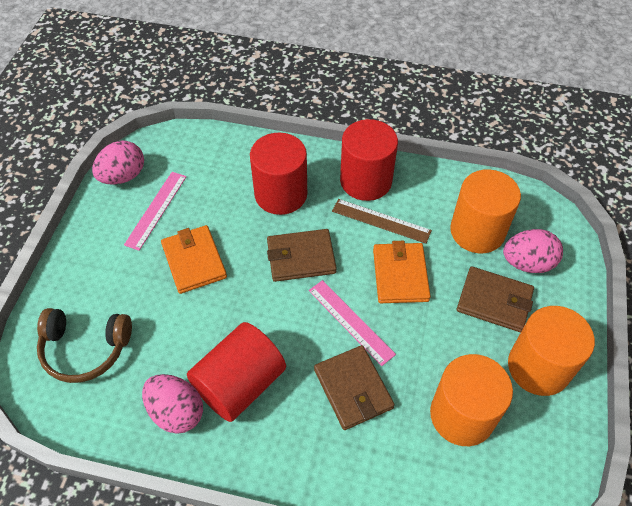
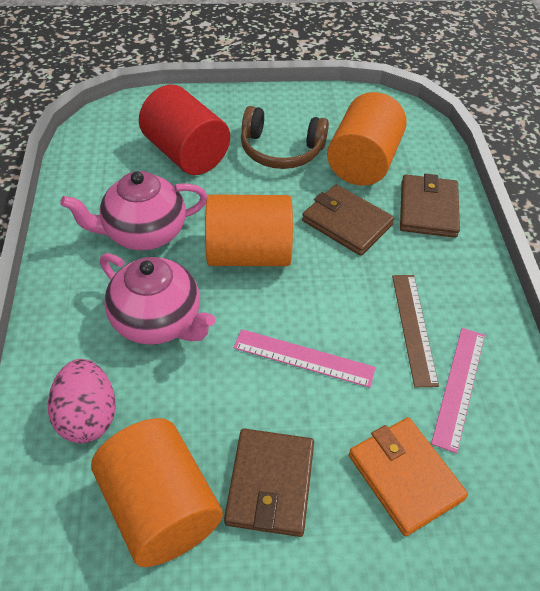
orange wallet: [161,225,227,294] [373,241,431,303] = 2 -> [349,417,468,536] = 1
pink egg: [92,141,144,184] [142,374,203,434] [503,229,563,273] = 3 -> [48,359,116,443] = 1
pink teapot: none = 0 -> [60,171,207,250] [100,253,215,345] = 2
red cylinder: [187,322,286,422] [250,133,307,215] [340,119,398,201] = 3 -> [139,85,230,175] = 1

